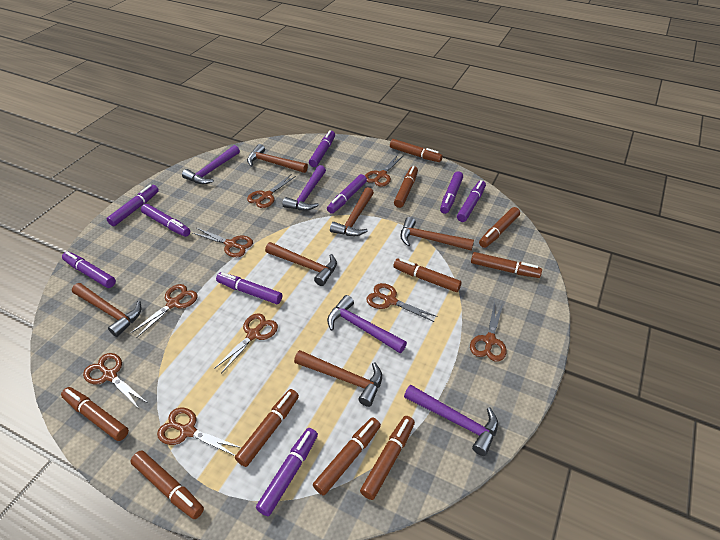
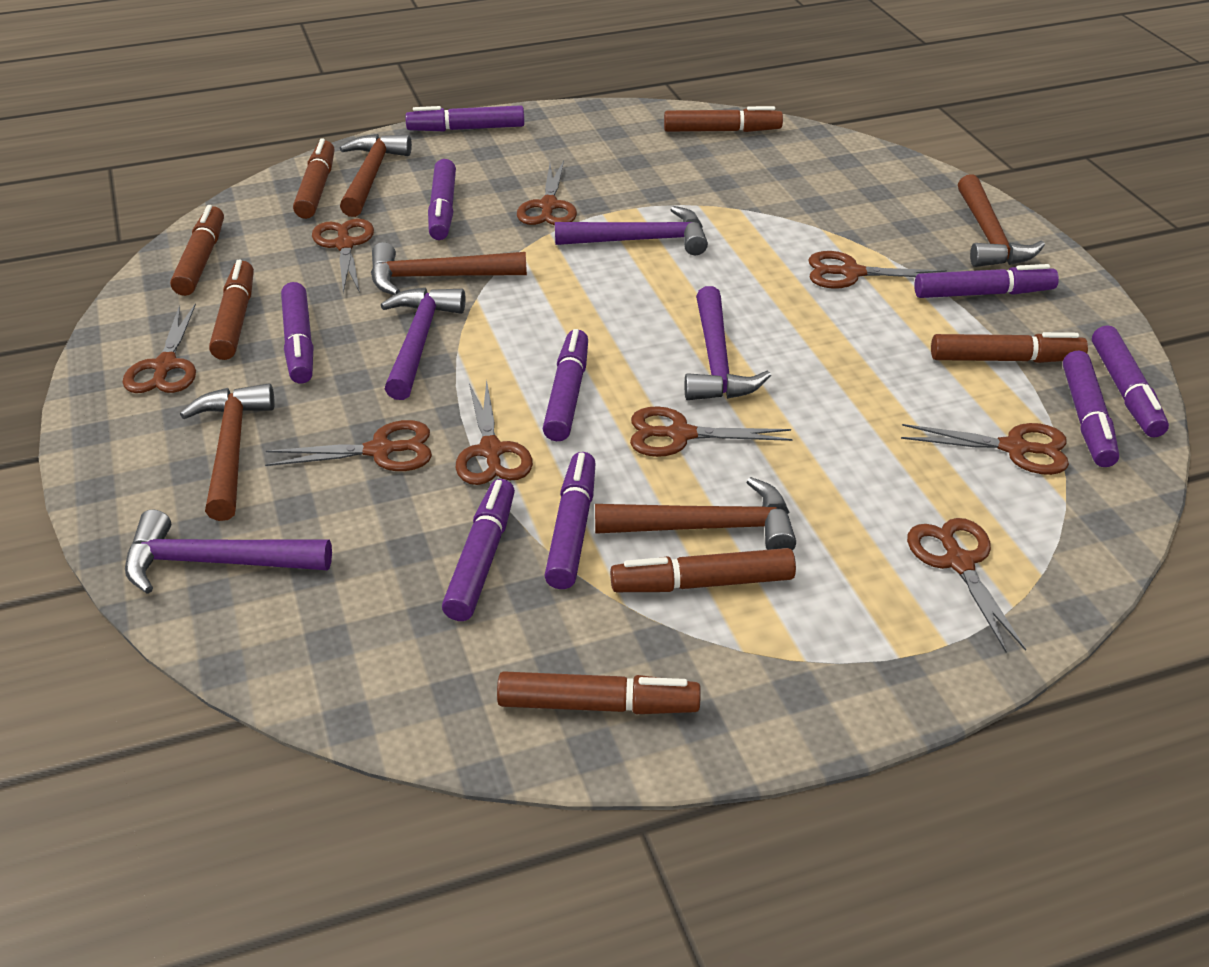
brown hammer: [72,283,141,337] [247,144,308,173] [265,242,337,286] [294,350,382,407] [330,187,374,236] [400,217,474,251] = 6 -> [180,383,275,521] [340,134,412,217] [371,242,527,295] [595,477,796,551] [958,175,1045,267] = 5
brown marker: [61,387,129,441] [131,451,204,519] [235,389,299,467] [313,417,381,495] [360,416,415,500] [390,139,443,162] [393,258,461,292] [394,166,418,208] [471,252,542,278] [479,207,520,248] = 10 -> [170,205,224,296] [209,260,254,360] [293,139,335,219] [497,671,701,714] [610,548,796,592] [664,106,783,132] [931,332,1088,363] = 7

